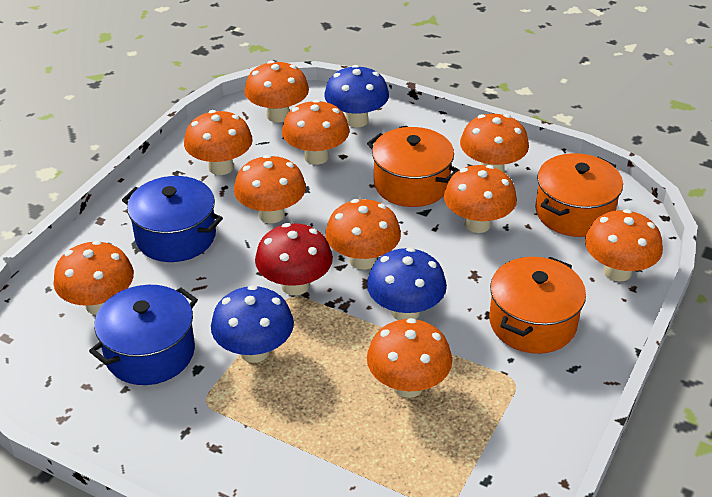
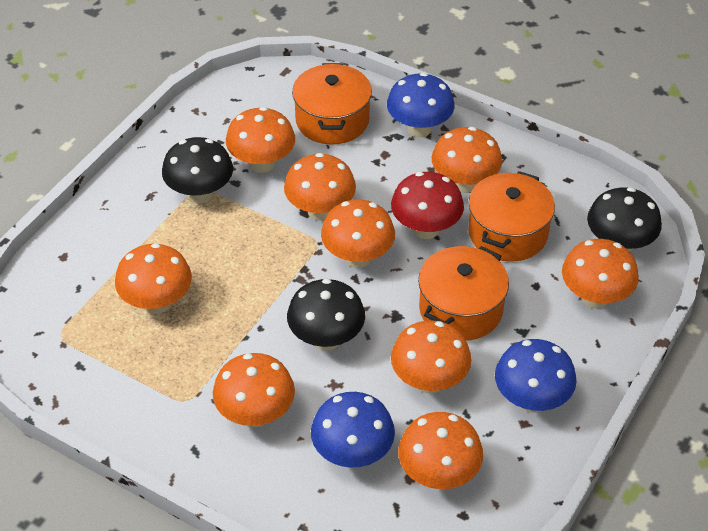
black mushroom: none = 0 -> [162,137,233,203] [287,279,365,351] [587,187,662,252] = 3
blue pot: [89,285,198,385] [122,176,223,262] = 2 -> none = 0
orange mushroom: [53,241,134,315] [184,110,253,175] [234,155,306,223] [244,61,309,123] [282,99,350,165] [325,199,401,270] [367,318,452,398] [444,165,517,233] [460,114,529,172] [585,209,663,282] = 10 -> [115,243,192,314] [213,353,295,427] [226,107,295,173] [284,153,356,221] [321,199,395,268] [391,320,471,393] [398,412,483,489] [432,127,502,193] [562,239,639,309] = 9

